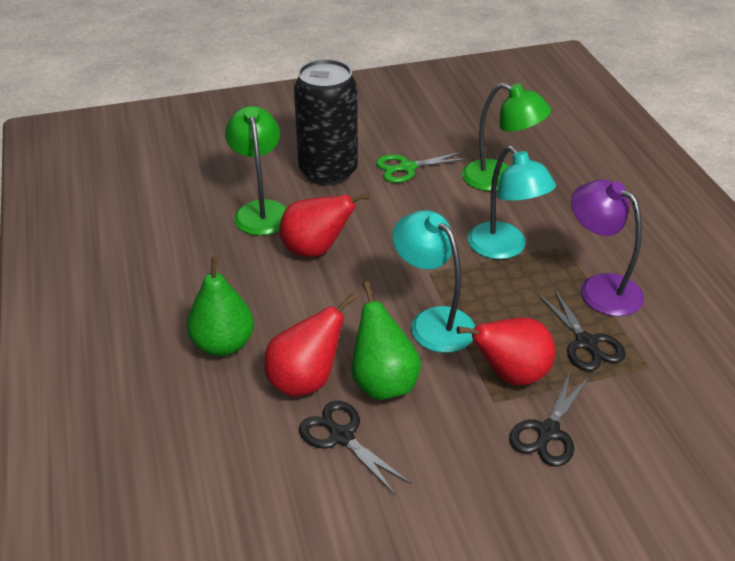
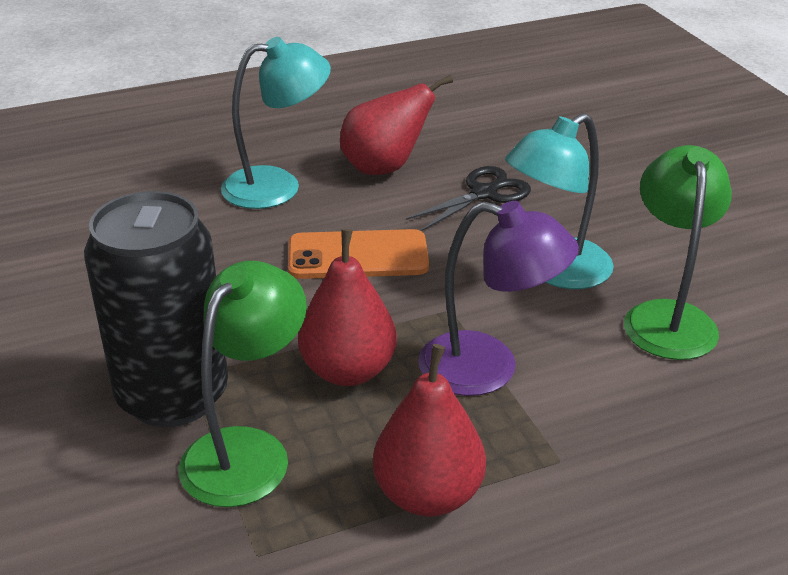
black scissors: [299,401,411,495] [510,372,589,467] [538,289,626,371] = 3 -> [406,166,531,231] = 1
green pear: [187,256,254,356] [352,281,421,400] = 2 -> none = 0
green scissors: [376,151,470,183] = 1 -> none = 0
orange phone: none = 0 -> [288,229,429,279] = 1

